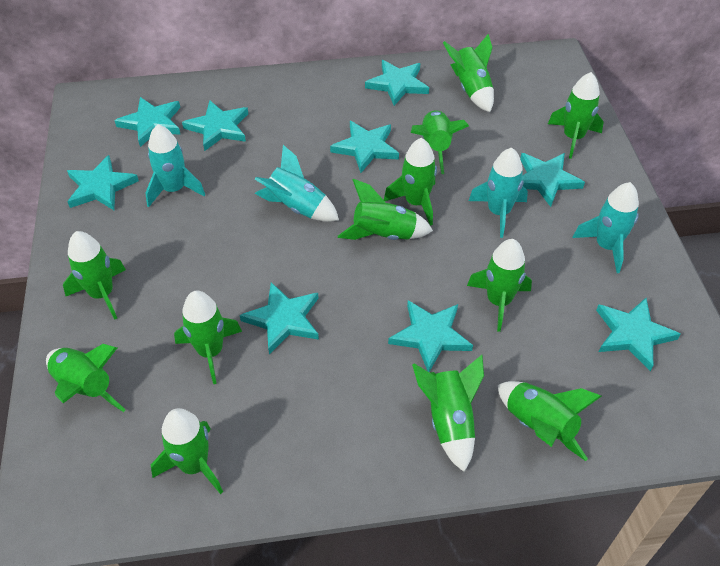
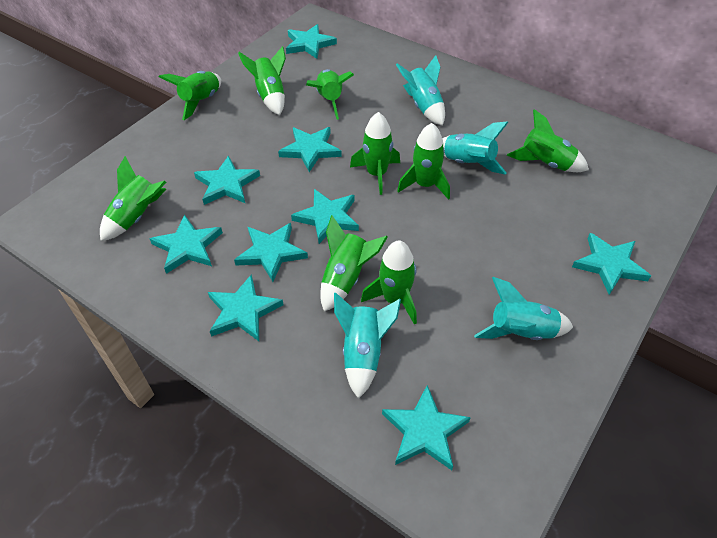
green rocket: [46,344,126,412] [63,231,126,320] [151,408,223,494] [174,290,242,384] [338,179,433,240] [384,138,437,226] [411,111,469,174] [412,355,484,472] [443,34,494,112] [467,239,532,332] [498,381,602,461] [548,72,604,159] = 12 -> [100,156,166,241] [159,71,221,120] [238,46,286,115] [306,69,354,120] [320,215,388,312] [350,112,400,195] [361,240,417,325] [397,123,450,200] [507,109,589,172] = 9

